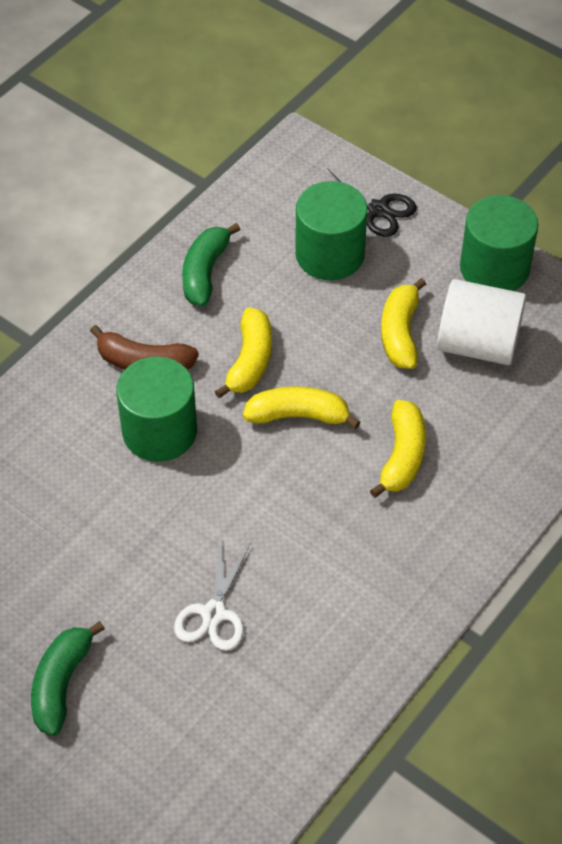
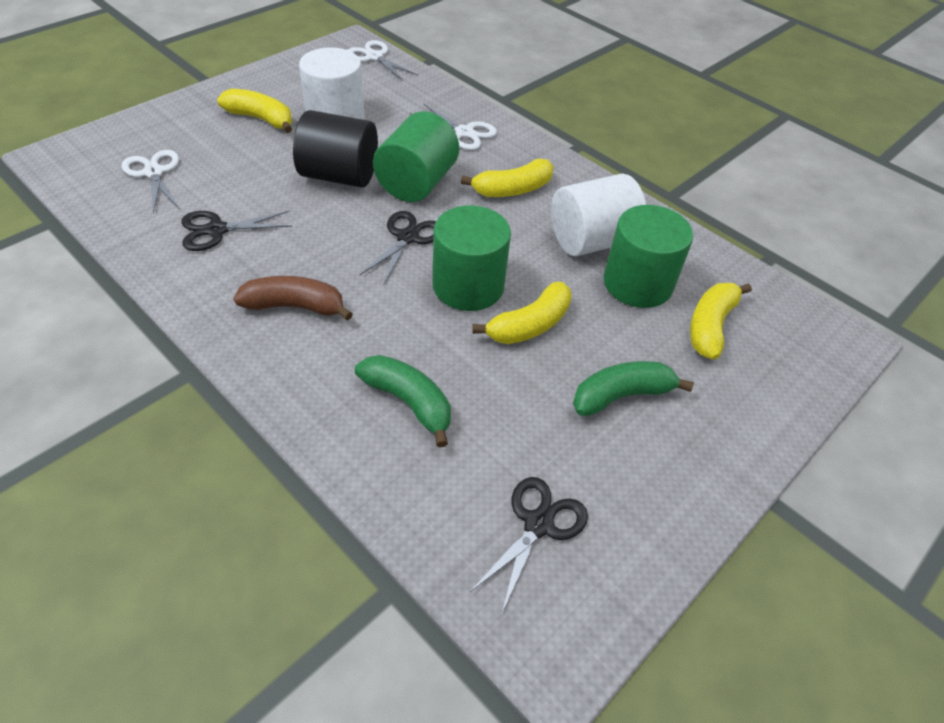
black cylinder: none = 0 -> [293,110,378,188] = 1
black scissors: [312,168,417,237] = 1 -> [181,211,292,251] [359,211,436,286] [470,477,588,615] = 3
white cylinder: [437,279,526,365] = 1 -> [299,48,364,120] [551,174,646,256] = 2
white scissors: [174,540,250,651] = 1 -> [122,150,180,214] [348,40,418,81] [410,103,497,150] = 3

